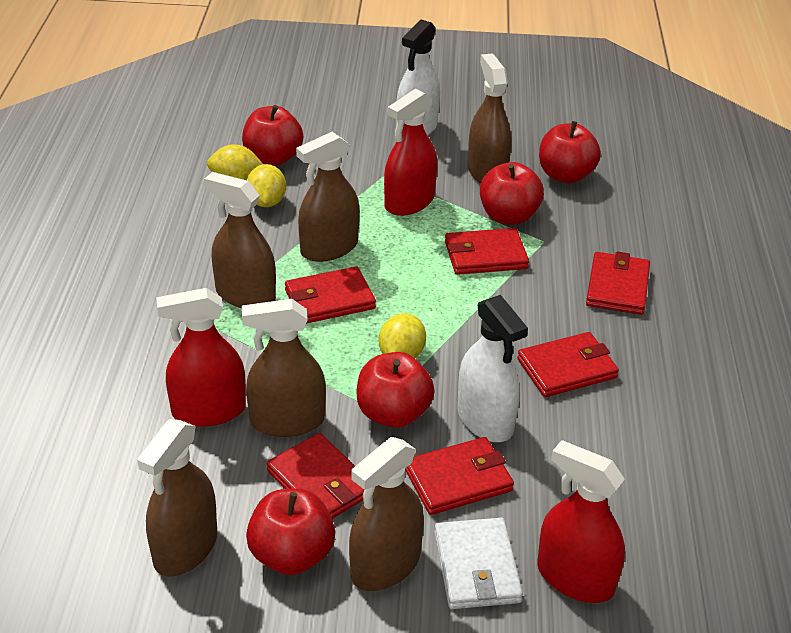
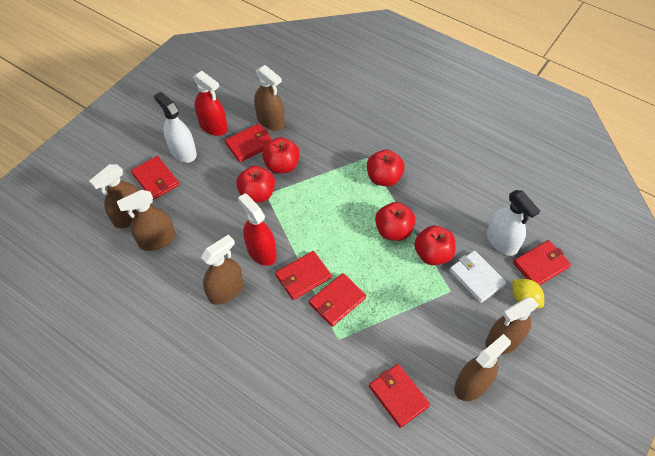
red spray bottle: [156,288,246,427] [384,88,437,216] [537,440,625,603] = 3 -> [193,71,228,136] [238,193,277,266] = 2
yellow lemon: [207,144,263,180] [247,164,286,207] [379,313,426,358] = 3 -> [513,279,544,309] = 1

